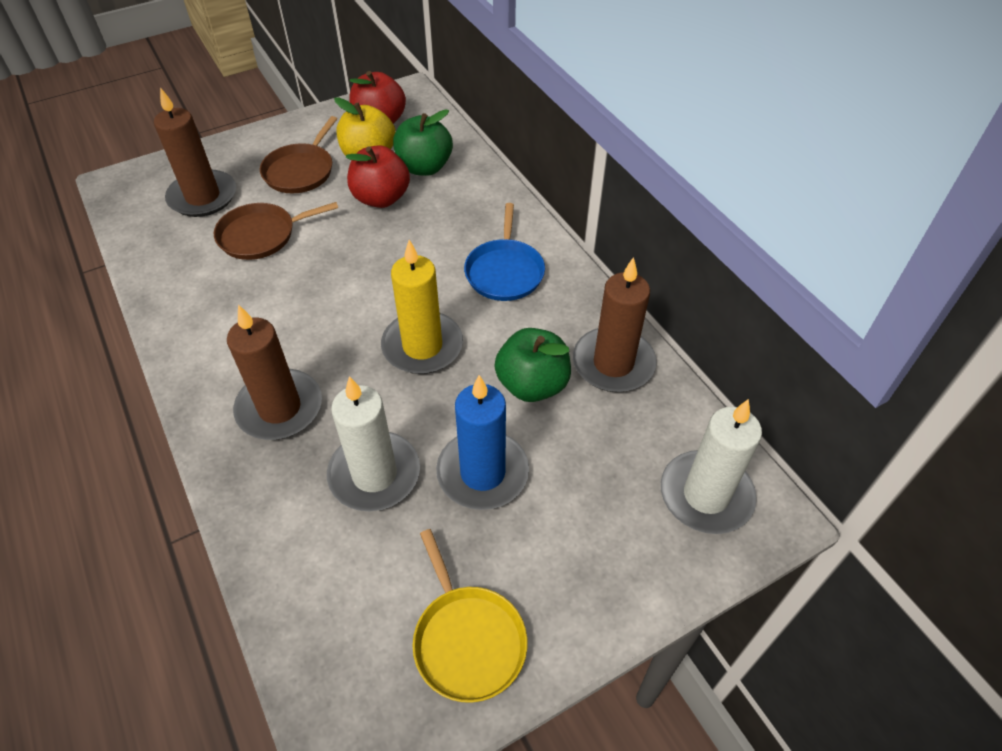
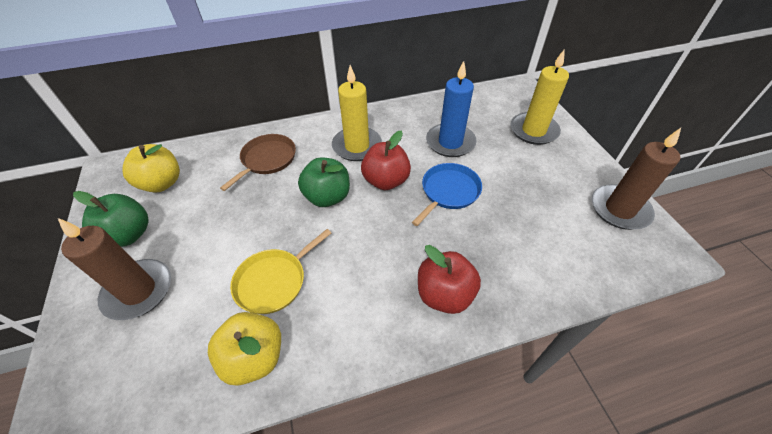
brown candle: [154,87,236,217] [227,304,322,440] [573,257,656,392] = 3 -> [58,218,171,320] [592,128,681,230] = 2
brown pan: [214,202,338,260] [260,116,337,193] = 2 -> [220,134,296,191] = 1
white candle: [327,376,420,511] [661,399,762,534] = 2 -> none = 0
yellow apple: [334,97,396,156] = 1 -> [122,144,180,193] [208,312,281,386] = 2
yellow candle: [381,240,463,374] = 1 -> [332,65,382,161] [511,49,569,145] = 2

